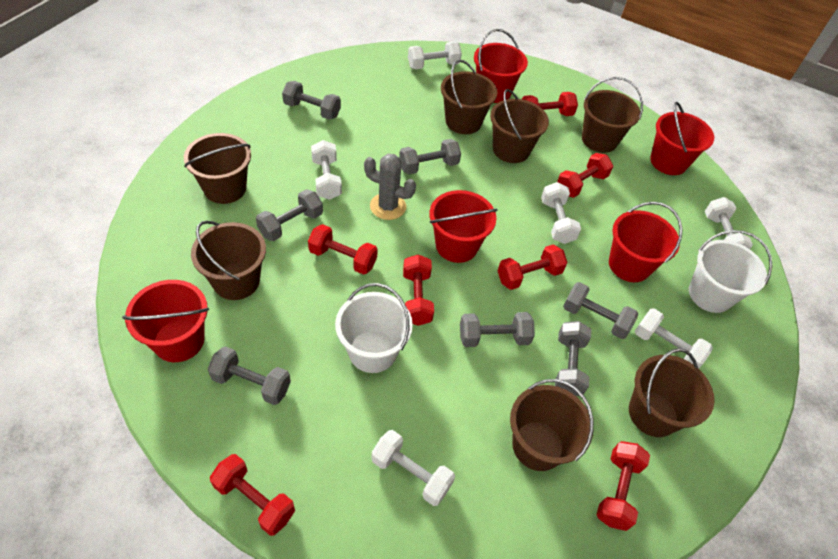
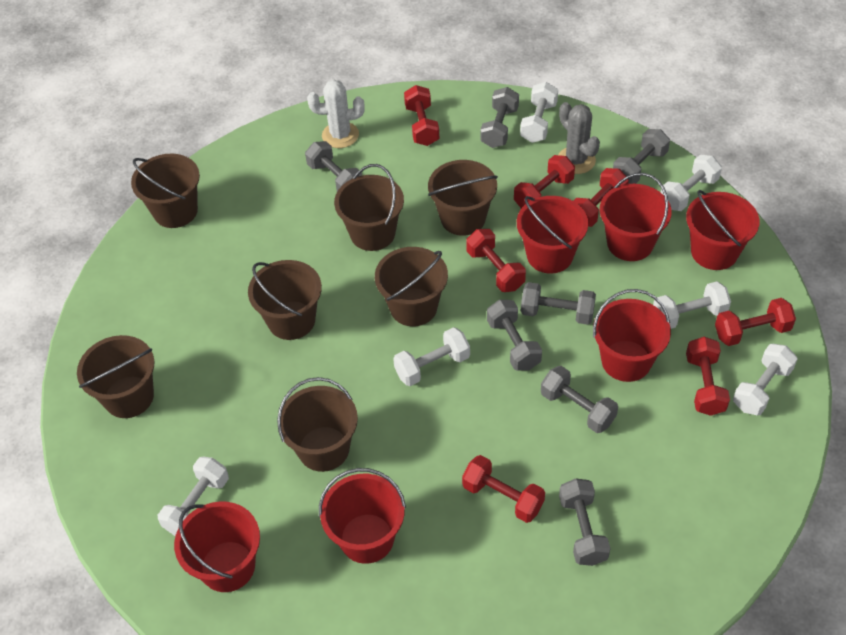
red bucket: [122,280,209,362] [429,190,498,263] [474,29,528,103] [609,202,683,282] [650,102,714,175] = 5 -> [174,501,260,592] [319,468,406,564] [517,196,588,274] [593,289,671,382] [599,173,672,261] [686,190,760,270] = 6
white bucket: [335,283,413,373] [689,230,772,313] = 2 -> none = 0
white cactus: none = 0 -> [307,80,365,148] = 1

